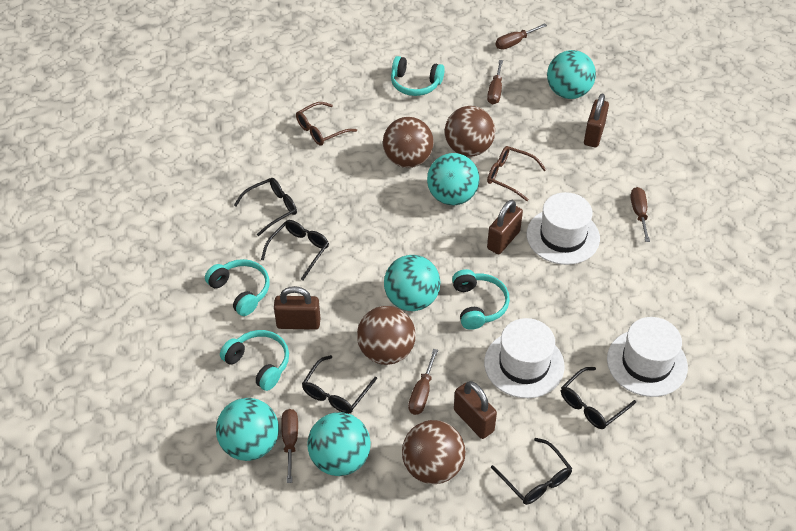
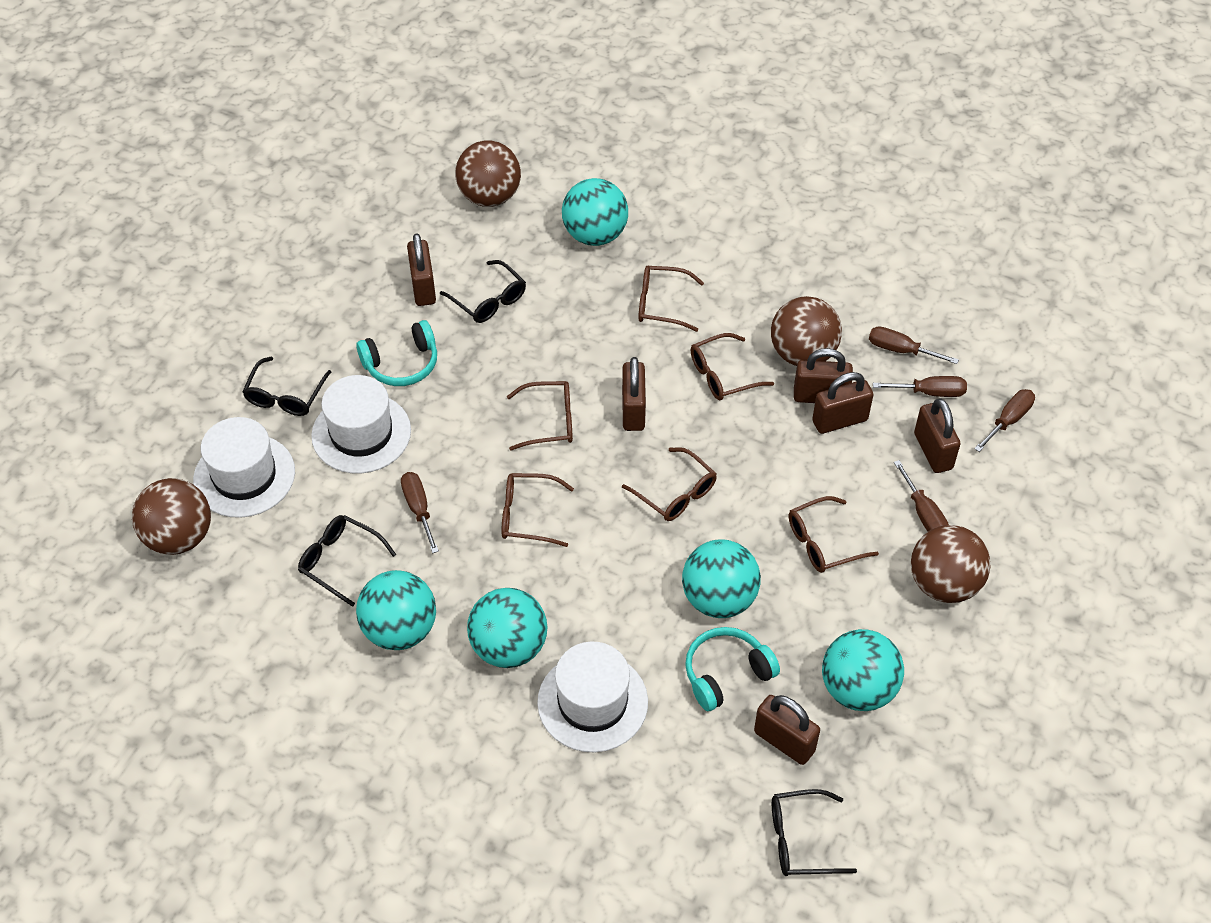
black glasses: [234,178,297,236] [261,220,329,280] [302,355,377,414] [491,438,572,505] [561,367,636,429] = 5 -> [242,357,331,416] [298,515,396,607] [440,260,526,323] [772,789,857,876] = 4
brown glasses: [296,102,357,146] [487,146,546,201] = 2 -> [502,473,574,547] [507,381,573,451] [622,447,717,521] [638,266,704,332] [691,333,774,400] [789,496,879,573] = 6
brown padlock: [274,286,320,330] [454,381,497,439] [487,200,523,254] [584,94,609,147] = 4 -> [407,234,436,306] [622,357,646,431] [754,695,820,765] [794,348,853,403] [812,372,873,434] [914,398,961,473] = 6
turquoise headphones: [205,259,270,316] [220,330,289,391] [391,56,445,96] [452,269,510,330] = 4 -> [356,320,437,386] [685,627,780,711] = 2

